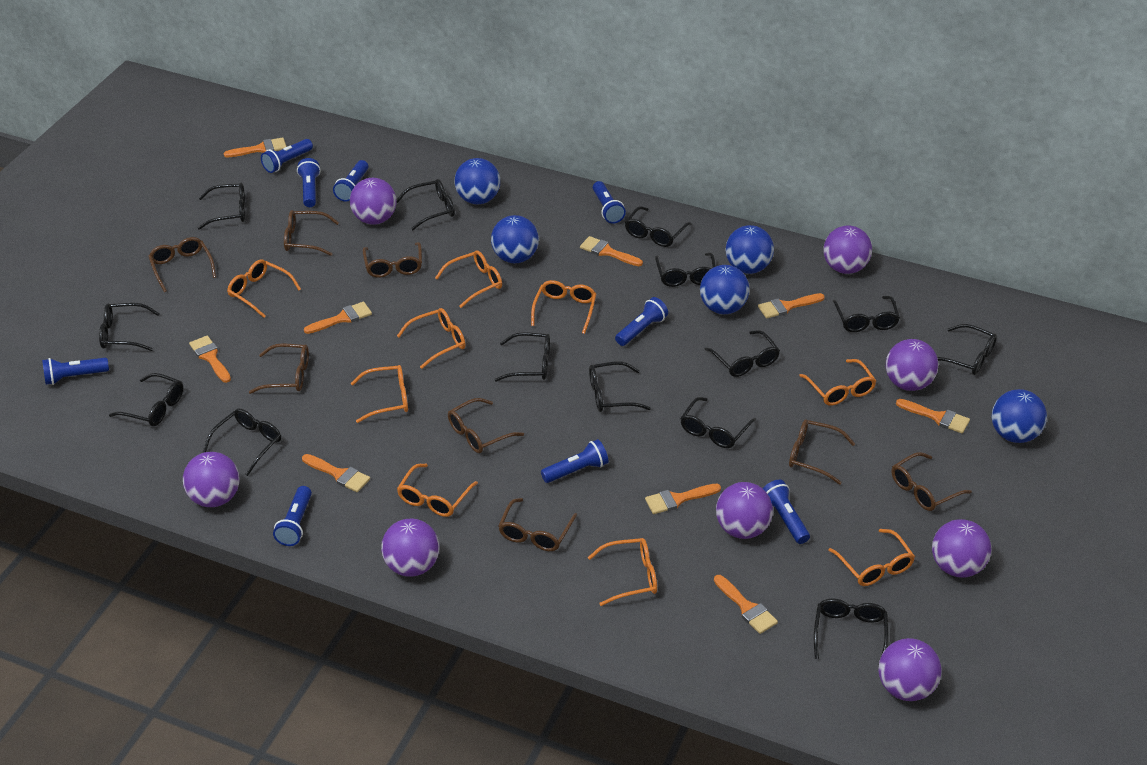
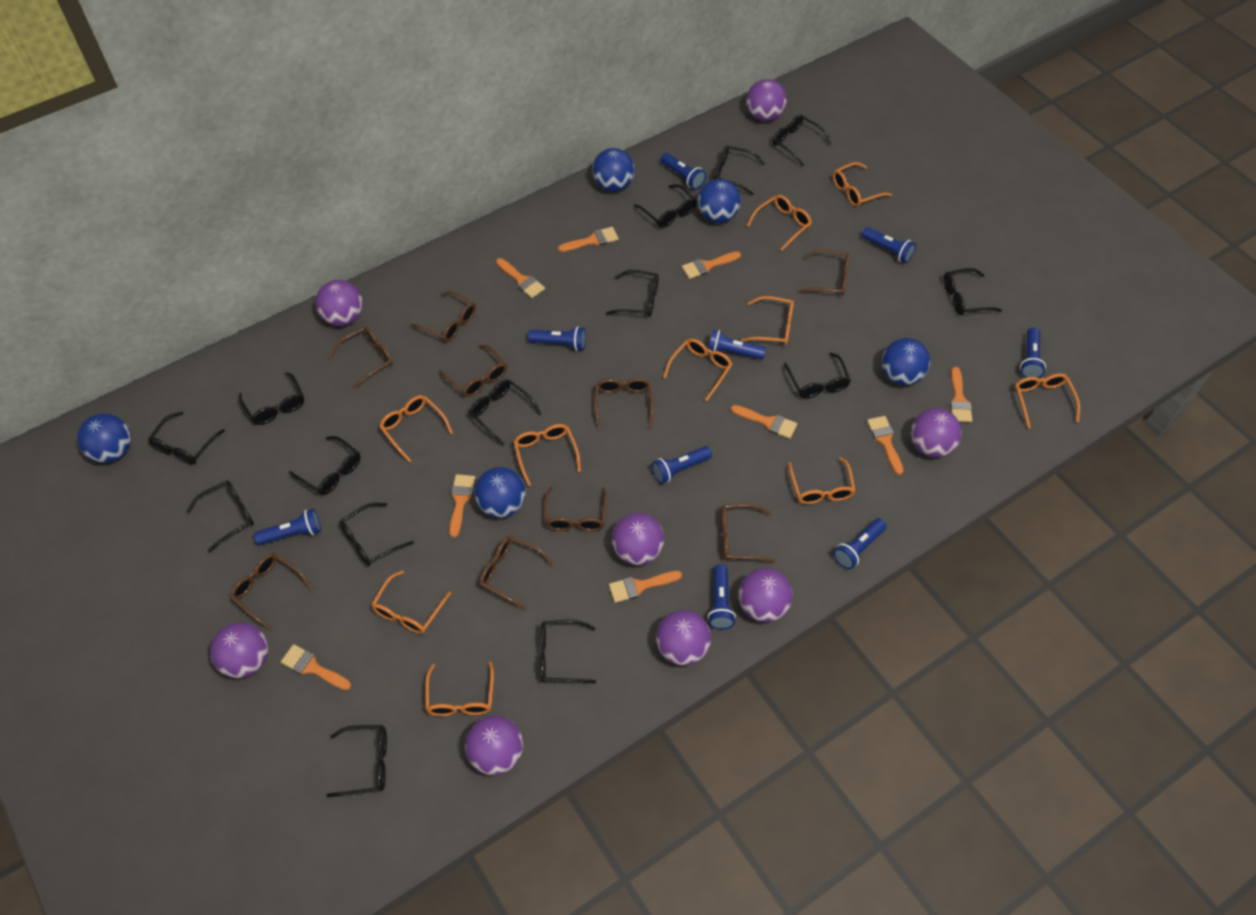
brown glasses: [148,237,216,292] [249,343,309,394] [284,210,339,256] [363,242,422,278] [448,398,524,453] [498,498,577,551] [789,419,855,485] [892,452,972,511] = 8 -> [230,553,313,630] [328,326,393,390] [411,291,476,342] [439,345,507,397] [479,536,554,610] [545,487,607,531] [595,378,654,429] [721,504,775,562] [799,249,850,296] = 9
orange glasses: [227,259,301,318] [351,365,408,423] [397,308,466,369] [397,464,478,517] [435,250,502,308] [531,280,596,334] [588,538,657,606] [799,359,876,406] [829,529,915,586] = 9 -> [371,570,451,634] [379,395,453,462] [425,662,494,716] [514,424,581,486] [663,339,733,401] [741,296,794,345] [747,195,812,251] [788,457,856,504] [833,162,892,207] [1015,373,1080,428] = 10

